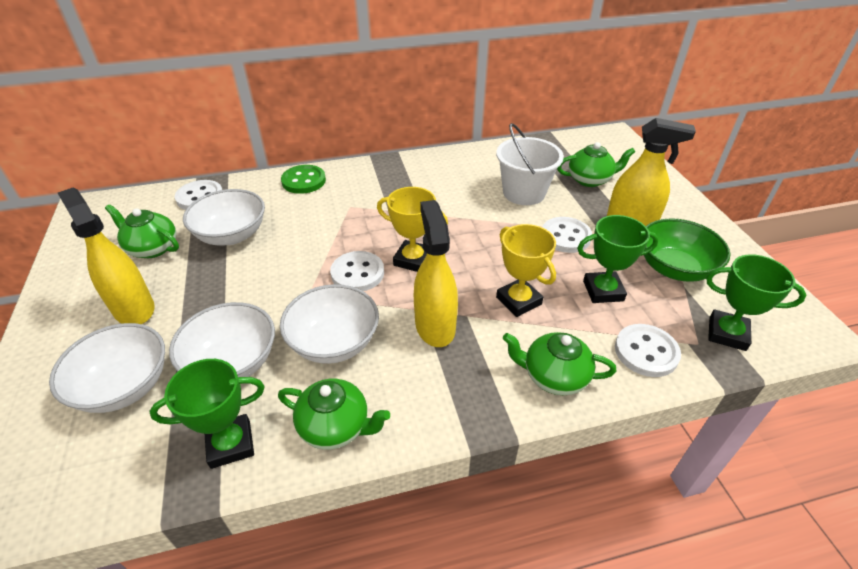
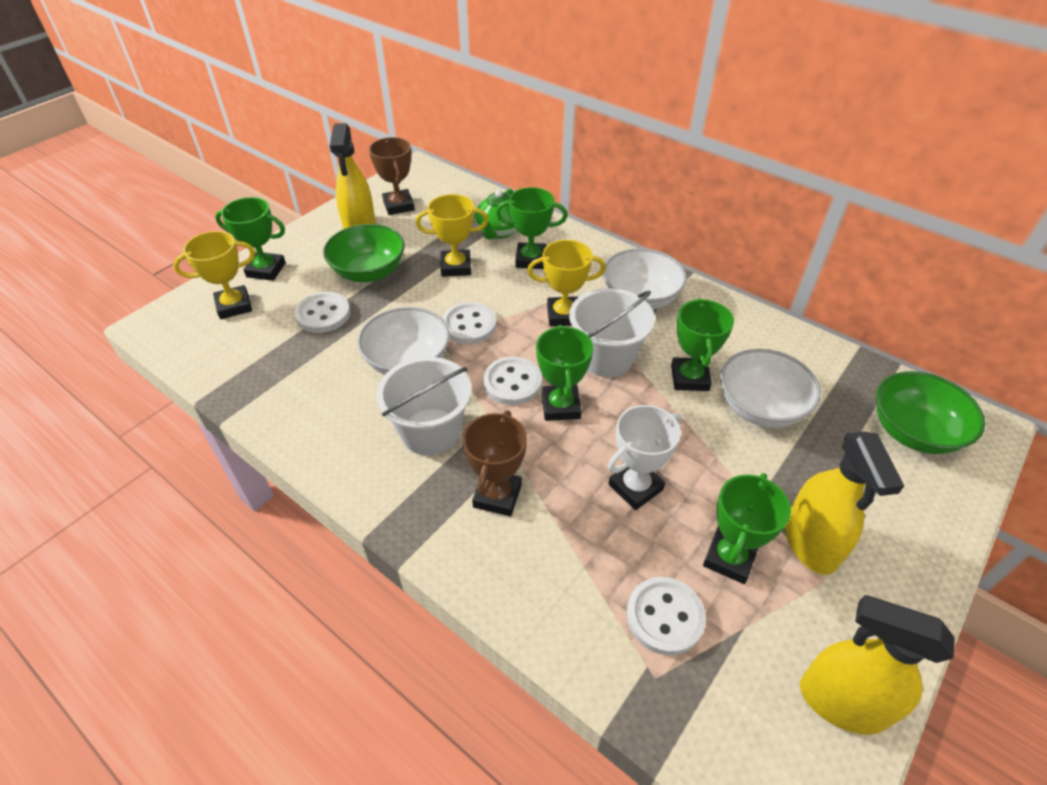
brown trophy: none = 0 -> [369,137,415,215] [462,411,527,516] = 2
green bowl: [644,218,731,282] = 1 -> [323,224,405,282] [876,371,985,454] = 2
green button: [281,165,326,194] = 1 -> none = 0
green teapot: [105,204,179,258] [278,379,390,450] [503,332,616,395] [557,142,635,187] = 4 -> [475,189,517,240] = 1
green trophy: [150,359,264,469] [577,215,659,303] [706,254,806,351] = 3 -> [215,197,286,281] [496,187,567,269] [536,325,593,421] [671,298,734,391] [703,473,791,584] = 5
white bowl: [49,323,165,413] [169,302,275,377] [183,189,265,246] [280,284,379,364] = 4 -> [357,307,450,375] [603,248,687,310] [720,349,821,428] = 3
white bucket: [496,123,564,205] = 1 -> [377,357,472,456] [569,288,655,378] = 2
white trophy: none = 0 -> [608,405,681,510] = 1
yellow trophy: [377,187,448,272] [496,224,556,317] = 2 -> [173,231,255,319] [415,194,488,277] [527,240,606,326] = 3

